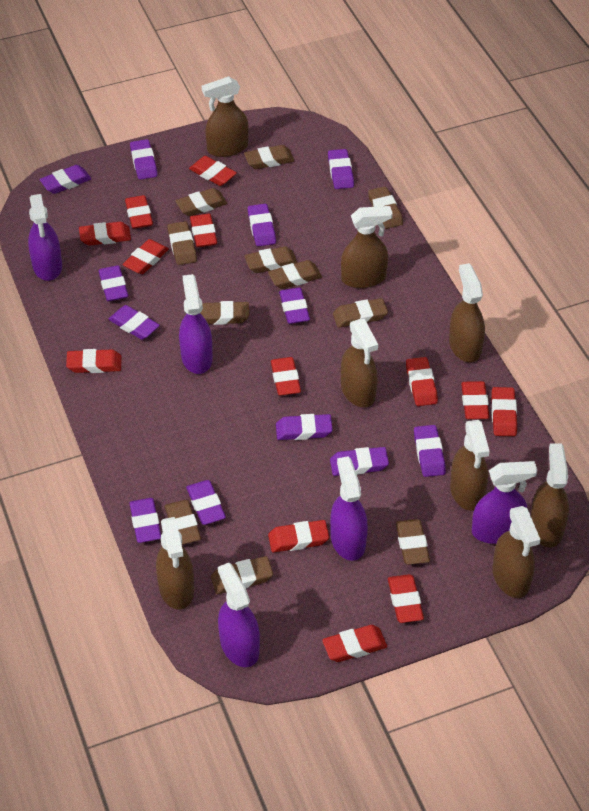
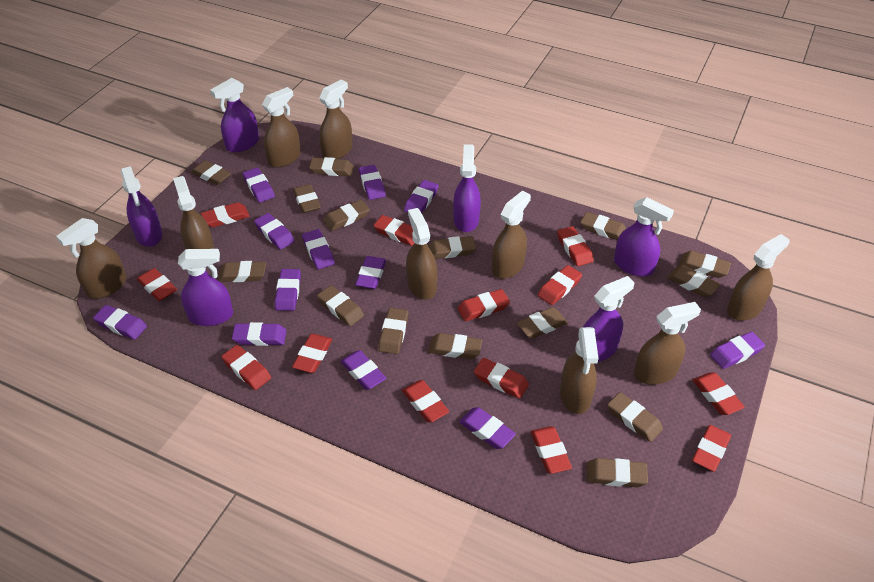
brown eraser: [165,500,201,545] [167,221,197,265] [175,188,228,216] [201,301,249,325] [211,556,273,594] [244,145,294,169] [244,246,298,273] [268,260,322,289] [333,298,388,328] [368,186,403,229] [396,519,430,565] = 11 -> [191,160,231,185] [218,261,266,282] [293,184,321,213] [309,157,354,176] [317,285,364,326] [324,200,370,231] [378,308,409,354] [428,236,476,259] [428,333,482,359] [517,307,568,339] [581,212,626,240] [587,458,648,487] [608,392,663,442] [667,265,720,297] [679,250,731,278] = 15
brown spray bottle: [156,517,194,609] [202,76,249,157] [341,206,393,288] [341,319,378,408] [449,263,485,362] [450,420,490,511] [493,506,541,598] [531,443,569,548] = 8 -> [56,218,126,299] [173,176,215,249] [262,87,301,167] [319,80,353,159] [406,208,438,300] [492,191,531,279] [560,327,599,414] [634,302,701,385] [727,234,789,321] = 9
purple spray bottle: [28,194,62,281] [179,274,213,374] [218,563,260,667] [330,456,368,561] [472,461,537,544] = 5 -> [120,166,162,247] [178,249,233,326] [210,78,259,152] [453,144,481,232] [583,276,635,362] [614,197,674,277] = 6

